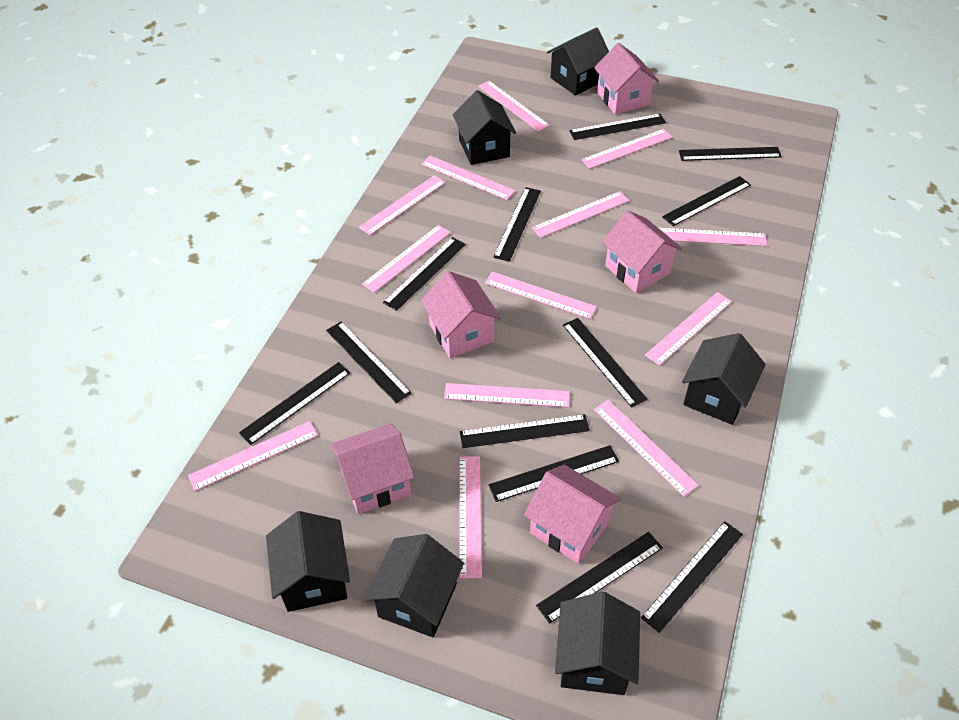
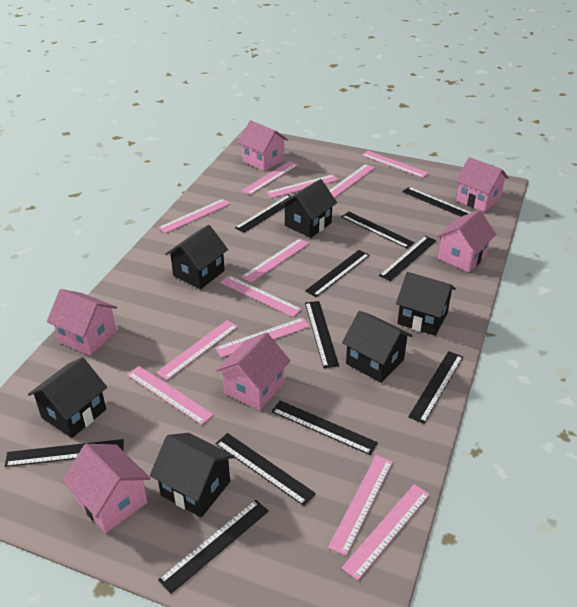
black ruler: [239,362,350,445] [326,321,412,403] [383,237,466,311] [460,414,590,448] [489,445,619,502] [493,187,541,262] [536,532,663,624] [563,318,647,408] [569,114,666,140] [641,521,743,633] [662,176,751,226] [679,147,782,161] = 12 -> [5,439,124,467] [158,499,269,594] [216,433,316,506] [235,195,291,233] [271,401,378,455] [305,250,370,297] [305,301,339,368] [341,212,415,248] [379,236,436,281] [402,187,471,217] [408,351,463,424] = 11
pink house: [330,423,415,514] [421,271,501,358] [524,465,621,564] [594,43,659,114] [602,211,682,293] = 5 -> [47,289,117,356] [62,444,150,533] [216,332,290,410] [238,120,288,171] [436,210,496,272] [456,157,509,212] = 6
pink ruler: [188,421,318,491] [359,175,446,235] [362,225,451,293] [421,156,516,200] [444,383,570,407] [459,456,482,579] [478,81,550,132] [485,272,597,319] [532,191,629,238] [581,129,673,169] [594,400,699,497] [645,292,732,366] [659,228,767,246] = 13 -> [127,366,214,425] [156,320,238,380] [158,199,230,233] [215,318,310,358] [220,275,302,317] [241,161,298,195] [241,238,310,283] [266,175,338,198] [328,455,393,556] [329,164,375,198] [342,484,430,580] [362,151,429,178] = 12

